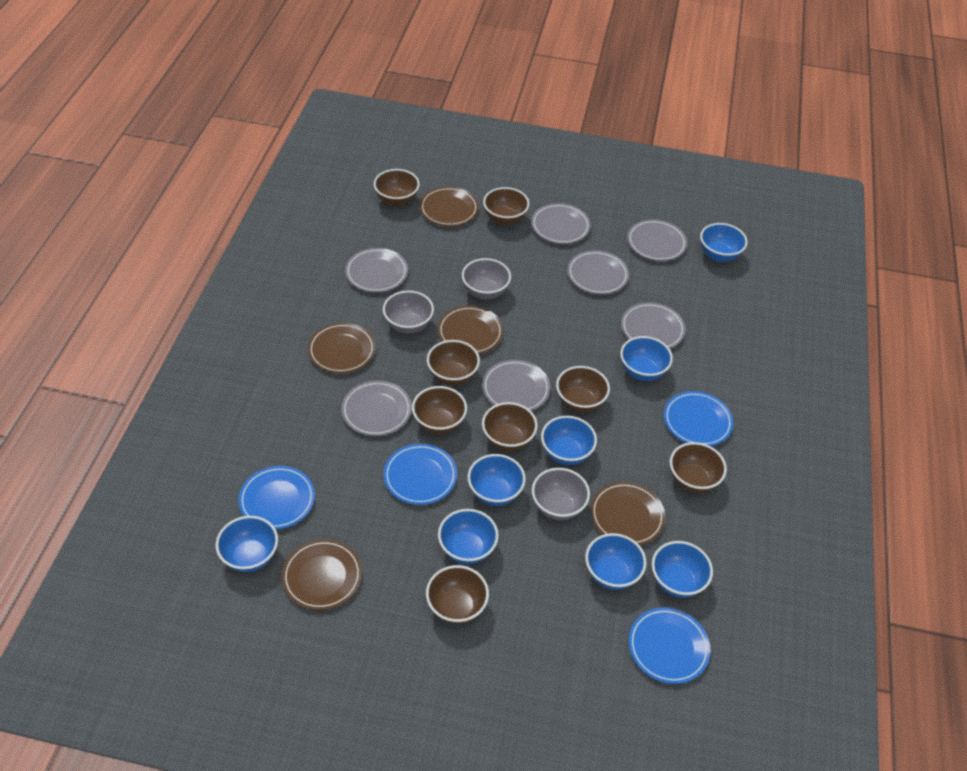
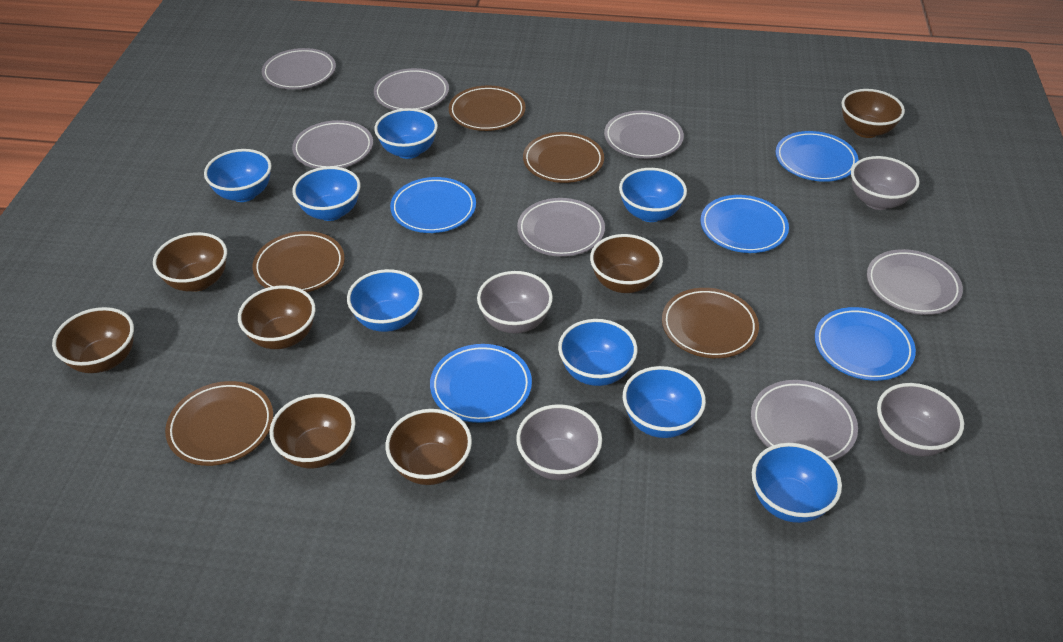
blue plate: [238,466,315,530] [383,444,457,505] [629,607,710,684] [664,391,733,446] = 4 -> [390,177,476,233] [430,344,532,423] [701,195,789,253] [776,131,858,182] [815,307,916,381] = 5
brown bowl: [374,169,420,207] [412,386,467,434] [426,565,489,624] [427,340,480,385] [482,402,538,451] [483,187,529,225] [556,366,610,413] [670,442,727,493] = 8 -> [52,307,134,373] [153,232,227,292] [238,285,315,349] [269,394,356,468] [385,409,472,485] [590,234,663,293] [841,89,905,138] = 7
grey bowl: [383,291,434,334] [462,258,511,299] [532,468,590,520] = 3 -> [477,271,553,333] [516,404,602,480] [851,156,920,210] [877,383,964,457] = 4

